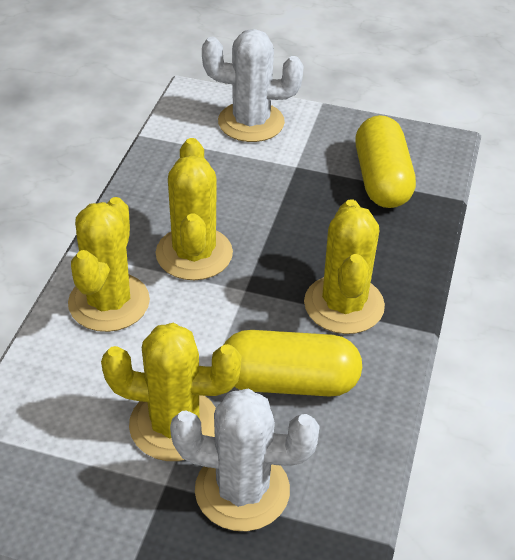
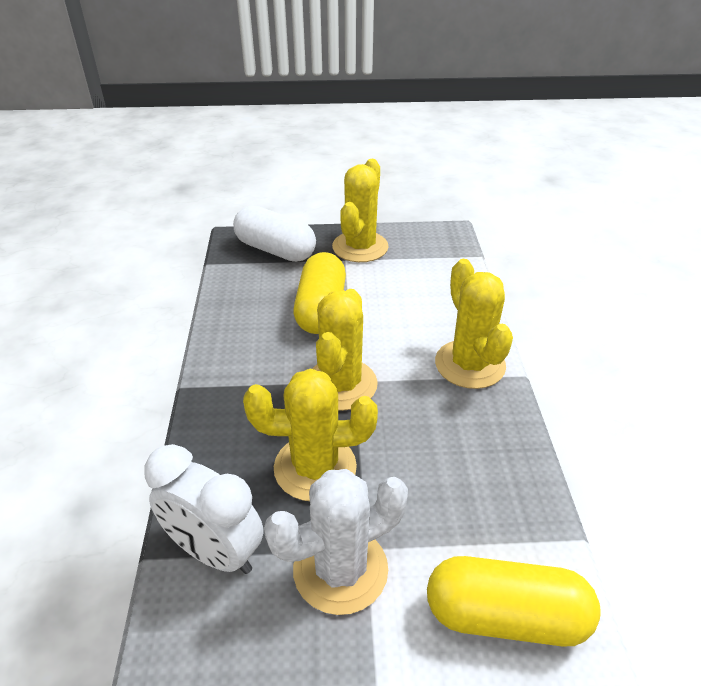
white cactus: [170,389,320,531] [202,29,304,142] = 2 -> [264,469,408,615] = 1
white capsule: none = 0 -> [233,206,316,262] = 1
white clock: none = 0 -> [145,444,263,574] = 1

